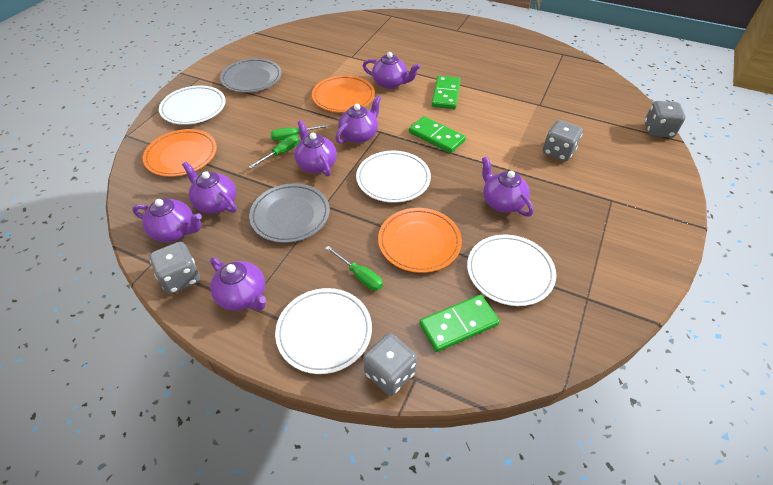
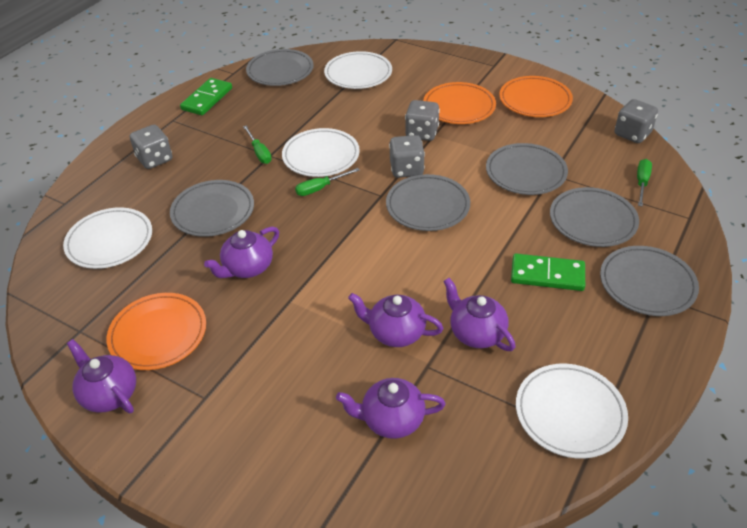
green domino: [409,116,466,153] [419,295,500,352] [432,76,461,109] = 3 -> [180,78,232,115] [511,254,585,291] = 2
grey plate: [220,58,282,93] [249,183,330,243] = 2 -> [170,180,254,237] [246,49,314,86] [386,174,470,231] [486,143,568,195] [550,187,639,247] [600,246,699,316] = 6
purple teapot: [132,198,202,242] [182,162,237,214] [210,257,266,311] [294,120,337,176] [335,95,381,144] [363,52,420,89] [482,156,534,216] = 7 -> [67,339,136,413] [204,227,279,278] [336,378,446,439] [348,293,444,347] [443,278,516,351] = 5

